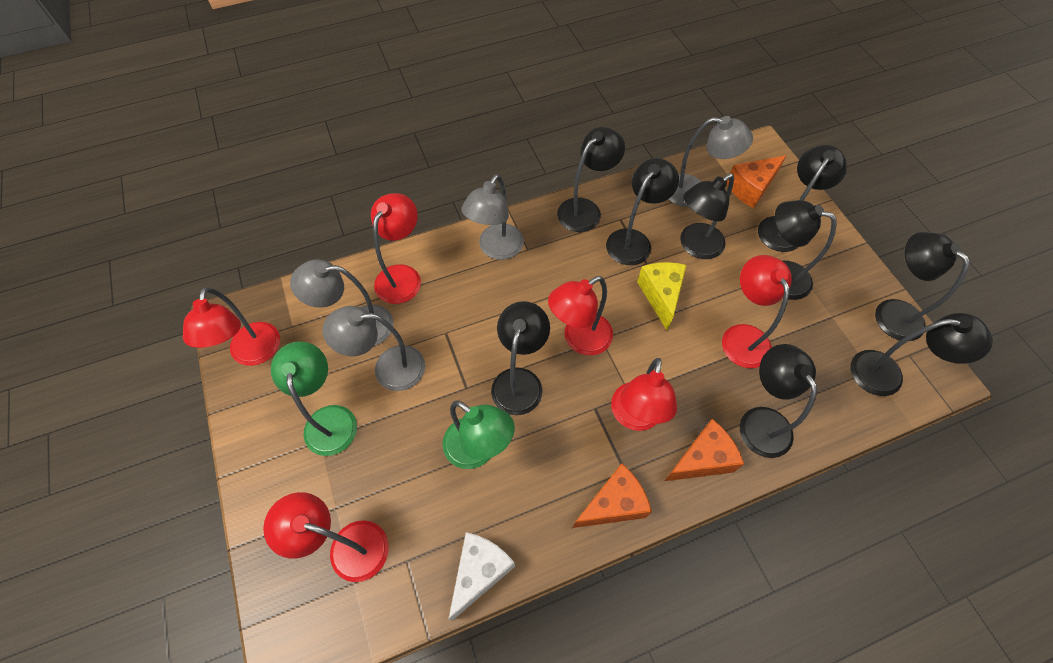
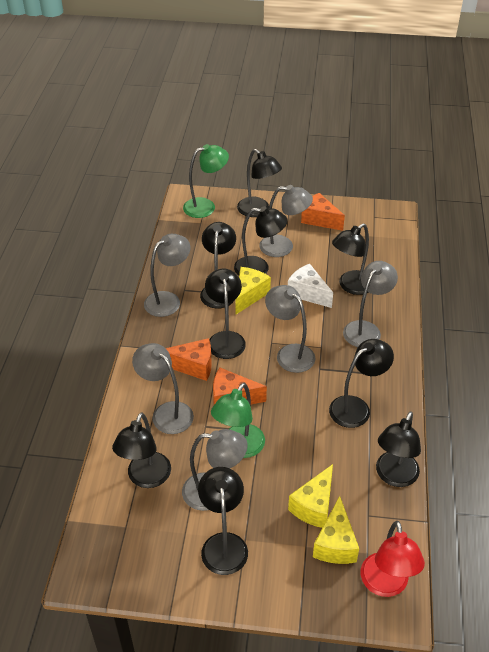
grey lamp: [290,259,394,346] [323,306,425,391] [461,174,524,260] [668,116,753,207] = 4 -> [132,343,194,434] [144,234,190,317] [182,429,248,511] [259,185,313,257] [265,285,315,373] [343,261,398,347] = 6
red lamp: [183,287,280,366] [263,492,389,582] [371,193,421,304] [548,276,613,355] [611,358,677,431] [722,255,792,368] = 6 -> [360,521,425,597] = 1
yellow cheese: [637,262,687,330] = 1 -> [235,267,271,314] [288,464,333,528] [313,496,359,564] = 3

